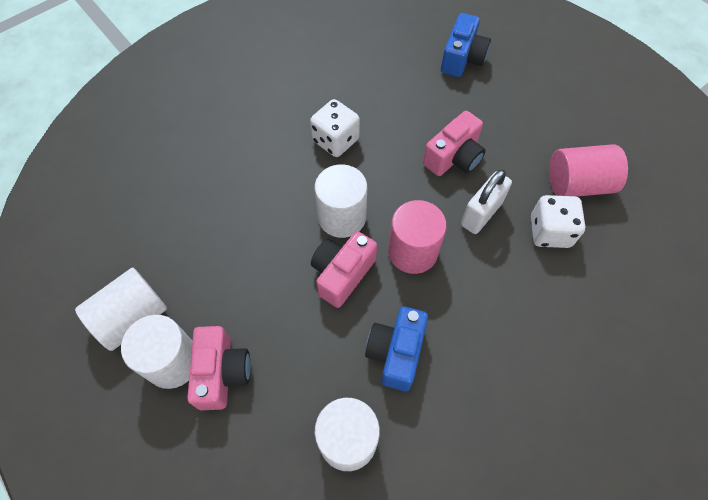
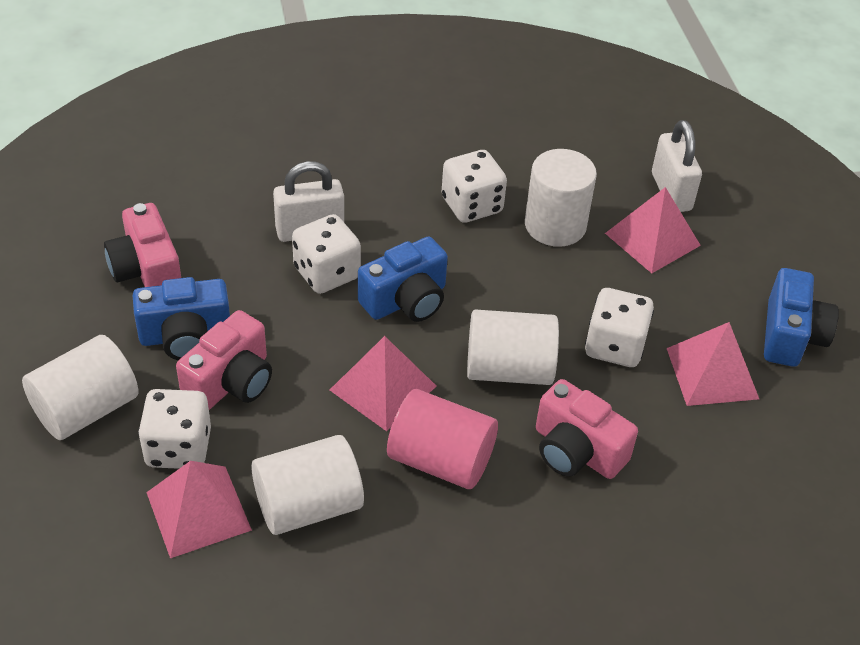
blue camera: [365,307,428,391] [441,13,491,77] = 2 -> [133,277,230,360] [358,236,448,322] [764,268,839,367] = 3
pink cylinder: [388,200,447,274] [549,144,628,197] = 2 -> [387,389,498,489] = 1
pink pyramid: none = 0 -> [146,461,252,558] [330,336,437,431] [605,187,701,273] [667,322,759,406] = 4
white dice: [310,99,360,157] [531,195,586,248] = 2 -> [138,389,211,469] [292,214,361,294] [442,150,507,223] [585,288,654,367] = 4
white padlock: [461,169,512,234] = 1 -> [273,161,344,242] [652,120,702,212] = 2

